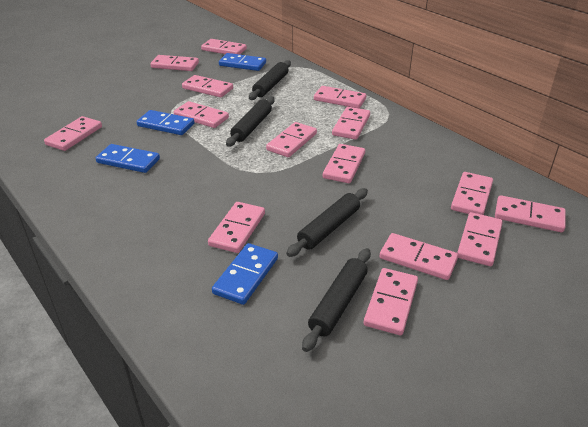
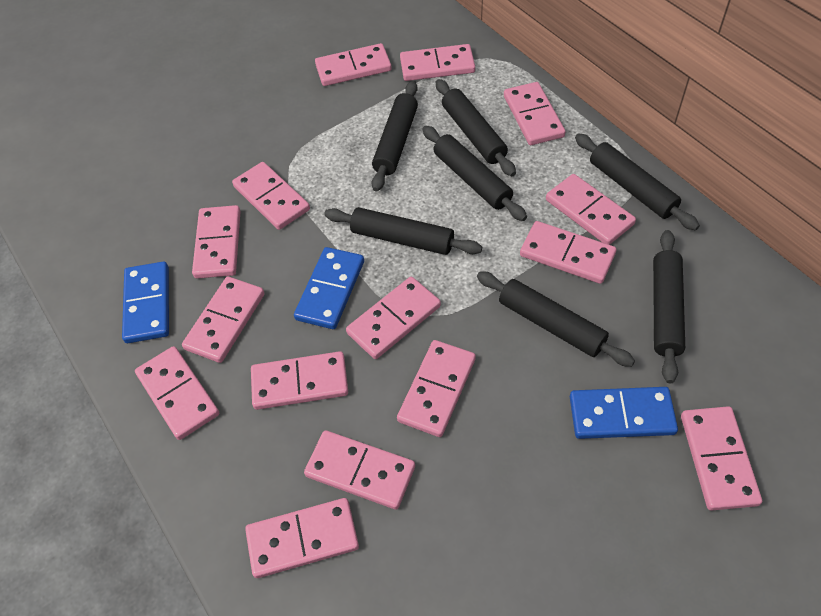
black rolling pin: [226,96,275,147] [249,60,291,100] [286,188,368,257] [302,248,371,352] = 4 -> [324,207,482,255] [371,81,418,192] [422,126,527,221] [436,79,516,176] [477,271,635,367] [575,133,700,230] [653,230,685,383] = 7
blue domino: [96,144,160,173] [137,110,194,135] [212,243,278,305] [219,53,266,71] = 4 -> [122,261,169,343] [294,247,364,329] [570,387,678,439] = 3

